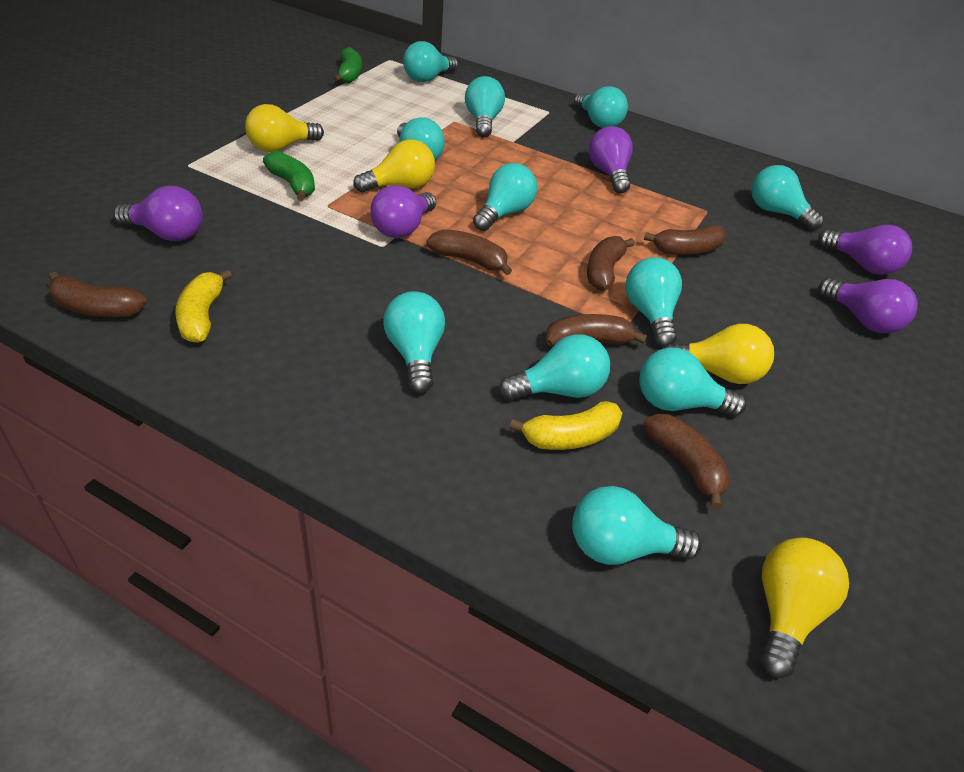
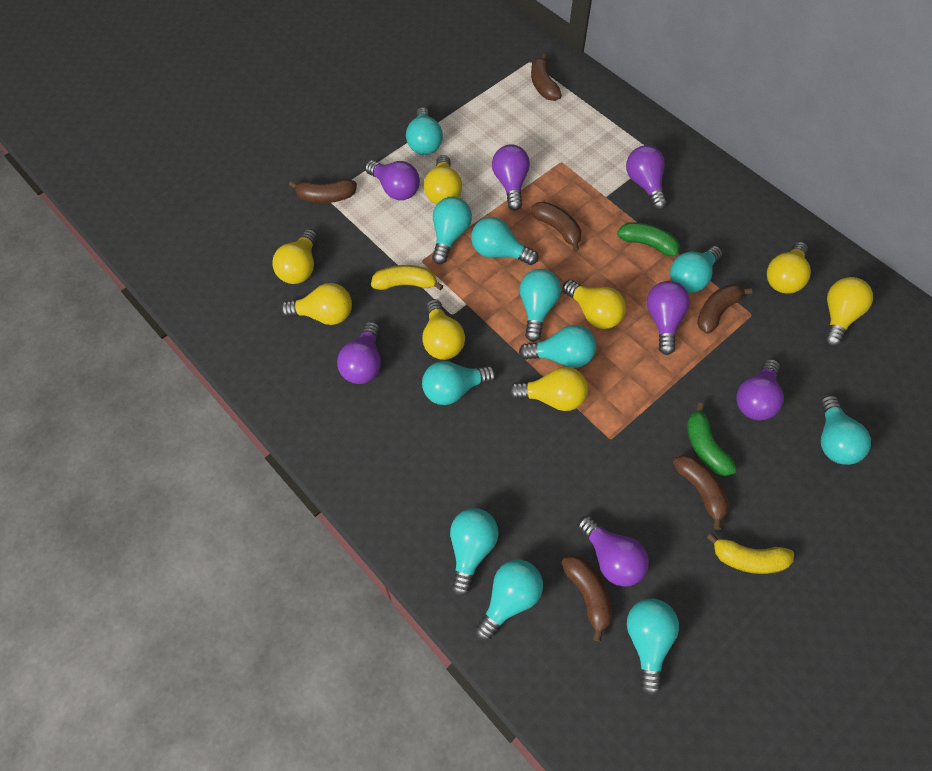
purple light bulb: [113,186,203,241] [370,185,436,238] [589,126,633,194] [818,225,912,275] [818,278,918,334] = 5 -> [337,321,381,384] [365,160,420,200] [492,144,530,211] [578,515,649,587] [626,145,667,210] [647,281,690,355] [736,359,784,420] = 7
yellow light bulb: [245,104,324,152] [353,139,435,193] [663,324,774,384] [760,538,849,678] = 4 -> [272,229,317,284] [280,283,352,325] [422,299,465,360] [424,155,462,204] [509,367,588,411] [562,280,626,329] [767,242,811,294] [824,277,873,347] = 8

